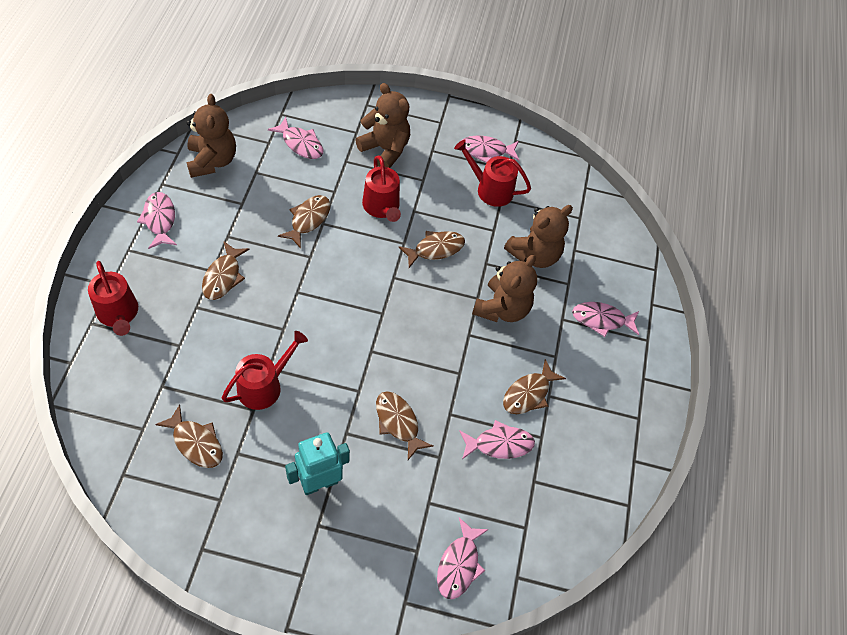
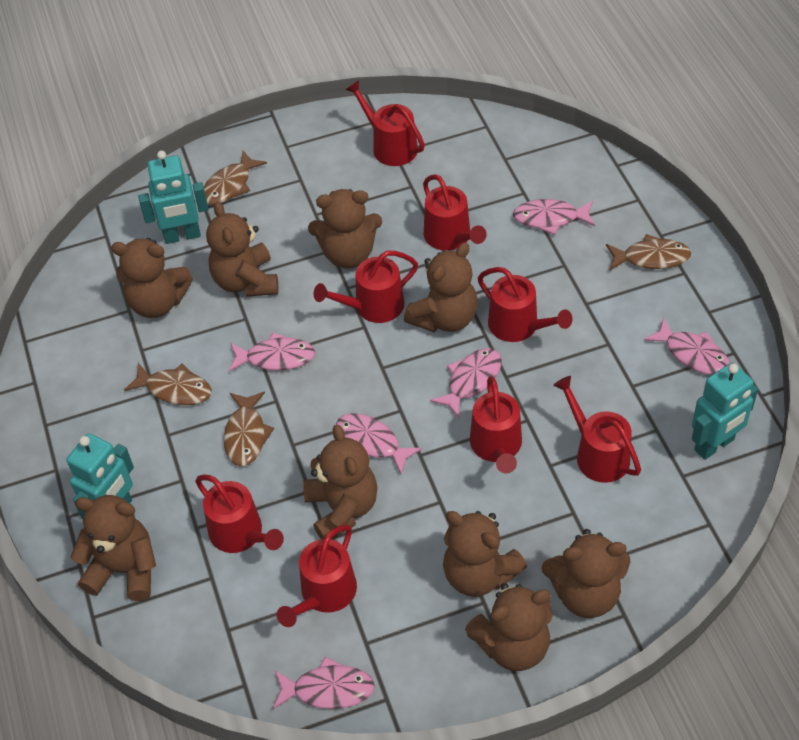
brown fish: [155,404,223,468] [202,242,250,300] [278,195,330,249] [376,391,434,460] [399,231,465,268] [503,359,566,414] = 6 -> [124,363,212,405] [204,151,267,205] [224,392,274,466] [606,234,691,270] = 4
brown teddy bear: [187,94,236,178] [355,83,410,168] [472,255,537,322] [504,205,573,268] = 4 -> [71,495,156,601] [111,238,193,318] [206,202,278,297] [303,425,378,539] [308,189,382,268] [404,243,478,332] [443,511,527,597] [465,583,552,671] [542,529,630,618] = 9
red watering can: [88,261,138,336] [222,331,308,410] [362,155,401,222] [454,140,531,207] = 4 -> [195,475,284,553] [277,524,357,627] [314,251,418,323] [345,80,425,166] [423,174,487,251] [470,376,522,473] [478,267,572,342] [553,376,641,483] = 8
turquoise robot: [285,432,350,495] = 1 -> [67,433,134,519] [138,151,209,244] [692,363,758,460] = 3

